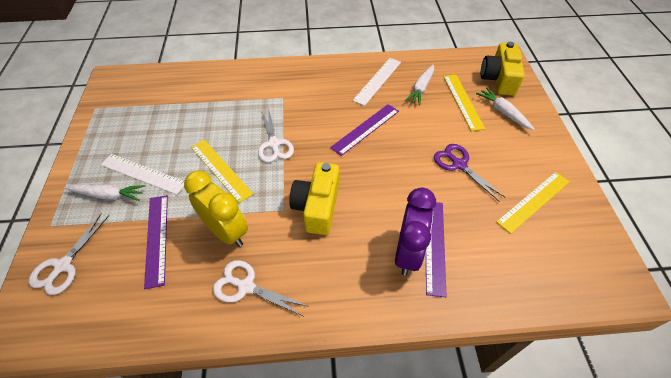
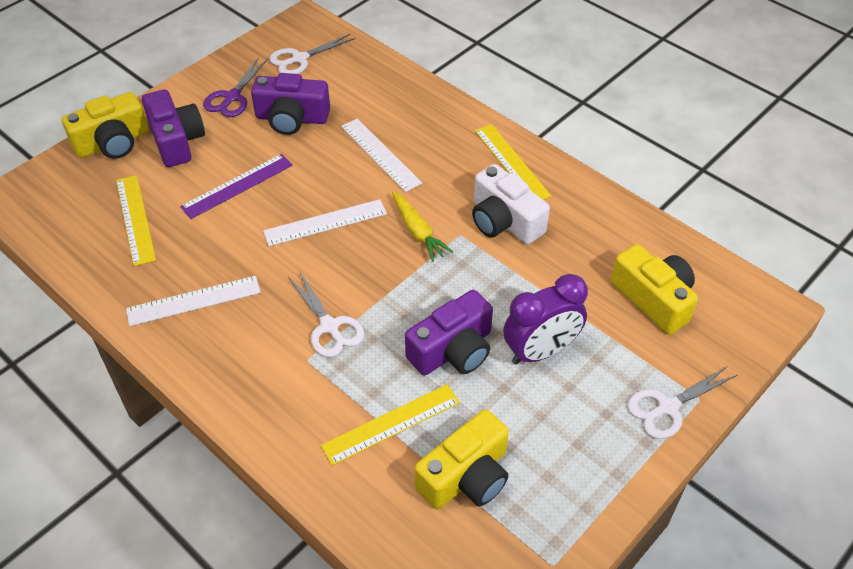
purple camera: none = 0 -> [142,89,205,167] [251,73,330,135] [405,290,493,375] = 3
purple ruler: [144,195,168,289] [330,104,399,156] [426,202,447,297] = 3 -> [180,154,293,219] = 1
white camera: none = 0 -> [472,164,550,244] = 1
white carrot: [64,184,146,201] [405,64,434,106] [476,87,535,130] = 3 -> none = 0
white ruler: [101,154,184,195] [352,58,401,106] = 2 -> [126,276,261,326] [263,199,387,246] [341,118,422,192] = 3
yellow camera: [289,162,339,235] [481,42,525,96] = 2 -> [62,92,149,159] [415,410,509,509] [611,244,698,335] = 3
yellow carrot: none = 0 -> [392,191,453,262] = 1
yellow clock: [184,171,248,247] = 1 -> none = 0

